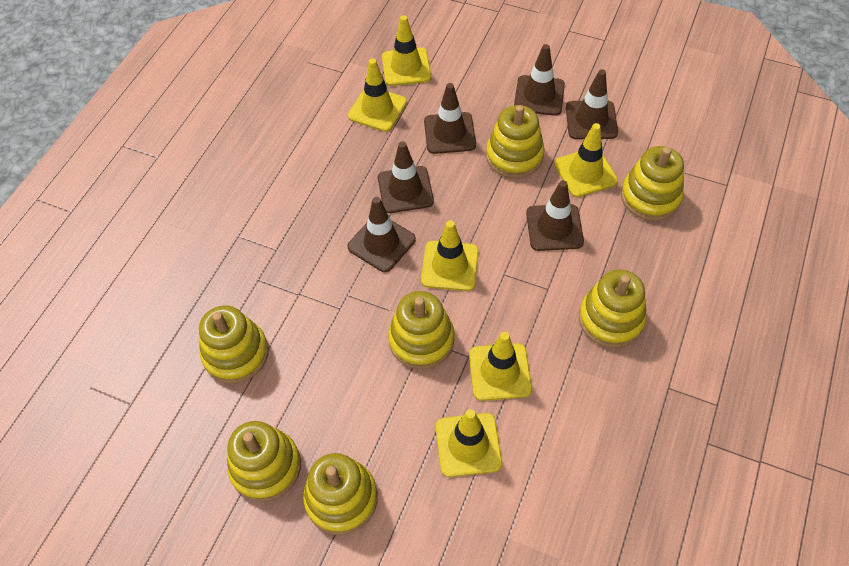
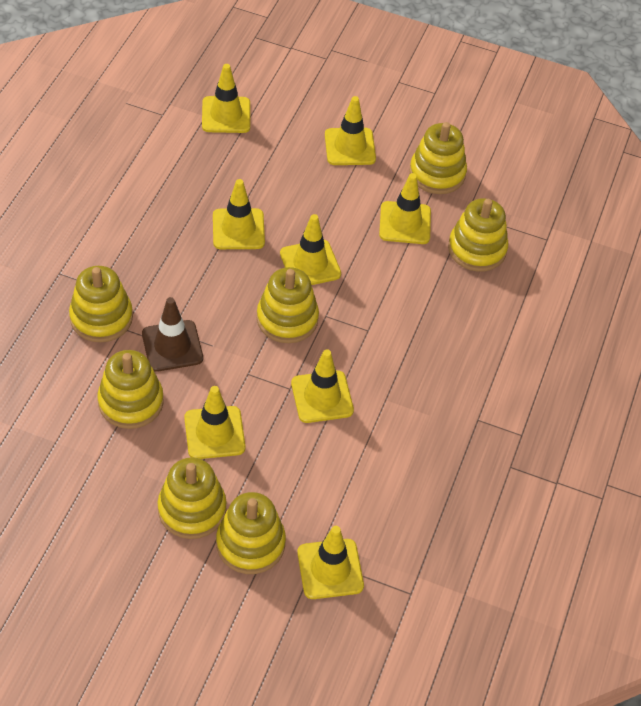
brown traffic cone: [347,197,416,272] [378,141,434,213] [424,83,476,154] [514,44,565,116] [526,180,584,251] [566,69,618,139] = 6 -> [142,297,203,372] = 1
yellow traffic cone: [348,58,407,132] [382,15,431,86] [421,220,479,291] [436,409,502,477] [469,332,532,401] [554,123,618,197] = 6 -> [184,386,246,459] [202,64,250,133] [213,179,265,249] [280,214,341,285] [291,349,354,423] [297,526,364,599] [325,96,376,165] [379,173,431,244] = 8

